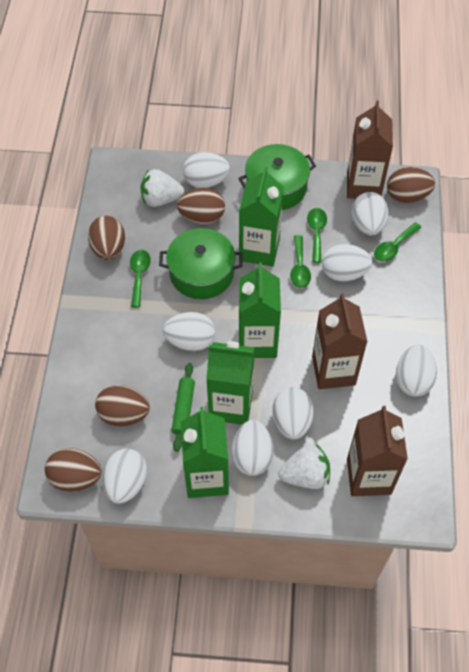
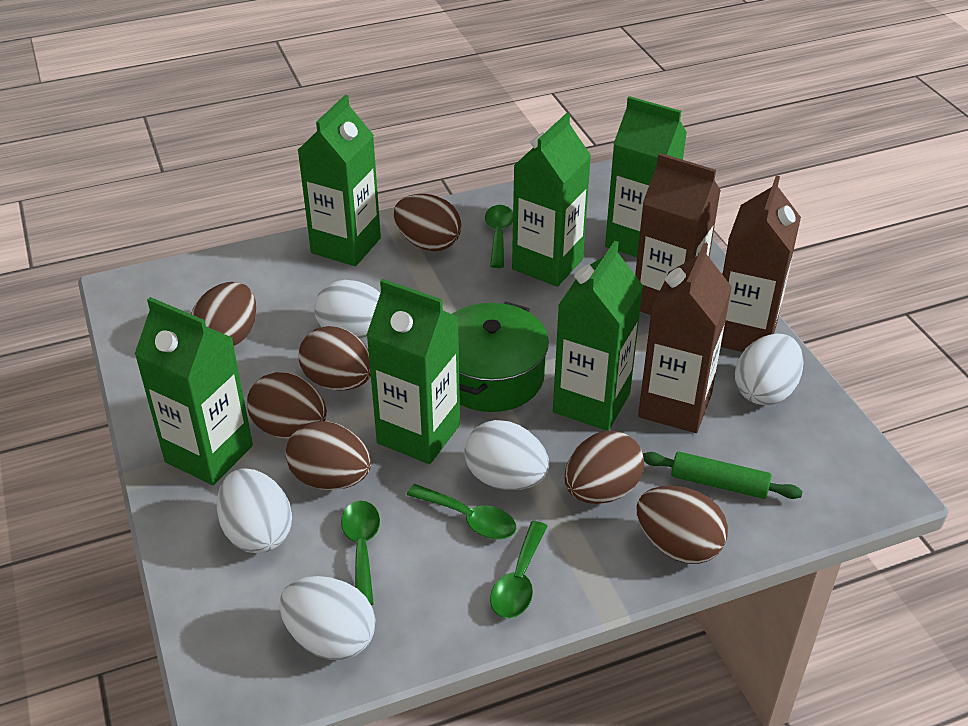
brown egg: [45,448,102,492] [88,216,125,260] [95,385,150,426] [177,188,225,224] [387,167,435,203] = 5 -> [191,282,256,347] [247,372,327,439] [286,421,371,490] [299,326,371,390] [394,194,462,251] [565,431,644,504] [637,486,728,564] = 7
green carton: [181,407,229,498] [206,341,255,425] [239,166,284,267] [239,262,281,358] = 4 -> [134,297,253,485] [298,95,381,266] [366,279,460,464] [512,113,591,287] [553,241,643,431] [605,96,687,257] = 6
green pot: [159,228,243,299] [238,144,316,210] = 2 -> [452,301,549,412] = 1
white egg: [102,449,147,504] [163,312,215,351] [183,152,230,188] [232,420,274,476] [272,387,314,440] [322,244,372,281] [352,192,389,235] [396,345,437,397] = 8 -> [217,468,292,553] [279,576,375,660] [314,280,380,339] [464,420,549,490] [735,334,803,405] = 5
white strawberry: [140,169,184,207] [278,444,330,489] = 2 -> none = 0

